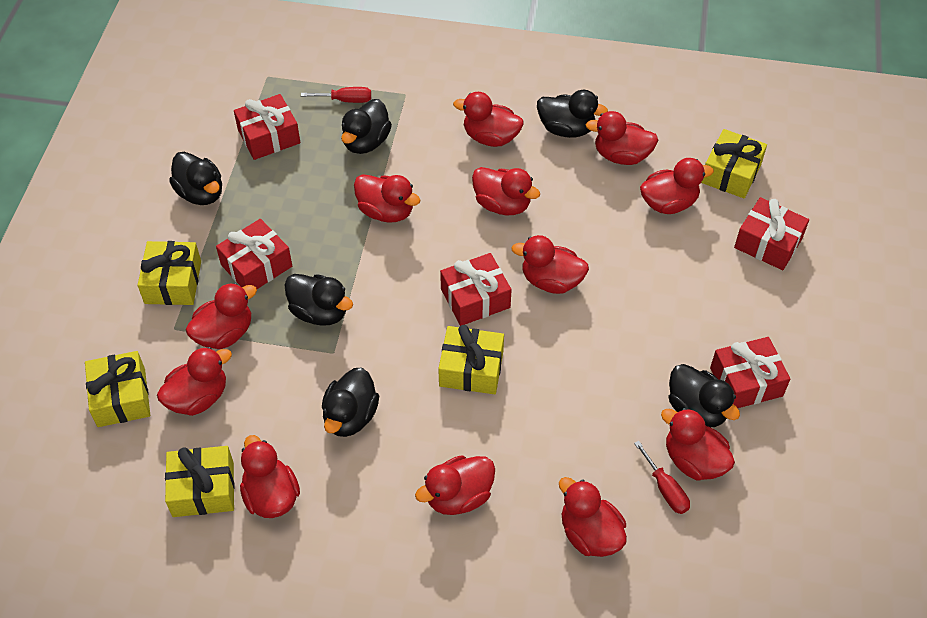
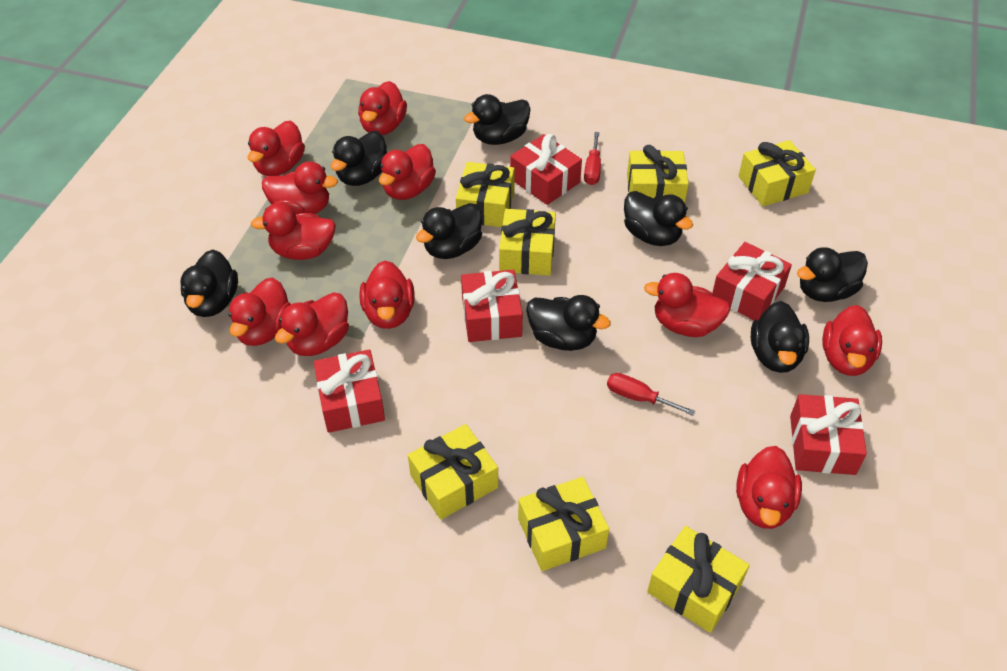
black duck: [169,152,222,205] [285,274,353,326] [322,367,379,437] [341,99,392,154] [537,90,608,138] [669,364,740,427] = 6 -> [180,250,238,317] [331,131,387,186] [416,203,482,259] [464,94,530,145] [526,295,611,351] [624,191,693,246] [751,301,809,373] [797,247,868,302] = 8
red duck: [157,347,232,416] [186,283,257,349] [240,435,300,518] [354,174,420,223] [415,455,495,515] [453,92,523,147] [472,167,540,216] [511,235,589,294] [559,477,627,557] [585,111,658,165] [640,158,714,214] [661,408,735,480] = 12 -> [228,278,291,346] [248,121,305,176] [251,203,336,260] [262,162,338,214] [275,293,349,356] [358,81,407,135] [360,261,415,329] [379,144,436,200] [644,273,731,337] [736,446,802,529] [822,305,882,376] = 11
yellow gift: [85,351,150,427] [138,241,201,305] [165,446,235,517] [438,325,504,394] [701,129,767,198] = 5 -> [408,424,498,519] [456,162,515,227] [499,209,556,276] [518,477,609,571] [627,145,689,203] [647,526,750,633] [738,140,816,206] = 7

